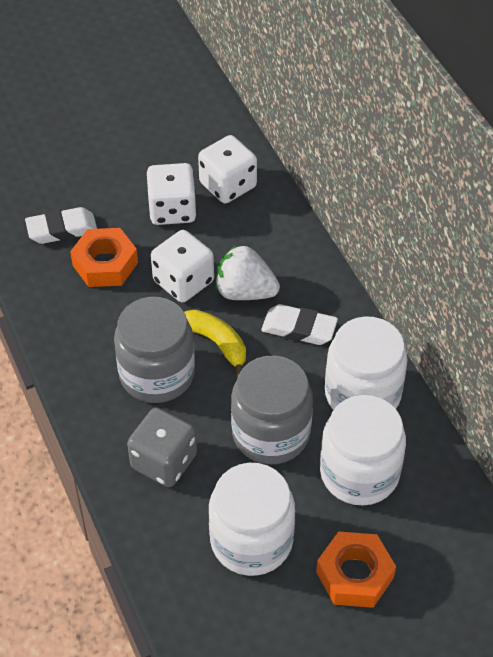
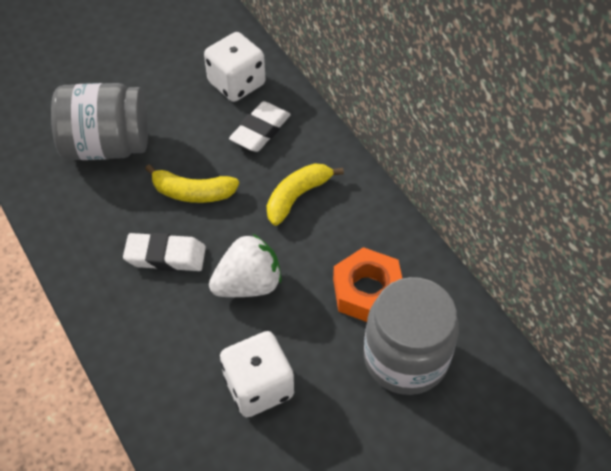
grey dice: [127,408,197,487] = 1 -> none = 0
orange nut: [70,228,138,287] [316,531,396,608] = 2 -> [333,247,402,322] = 1
white dice: [147,163,197,225] [151,230,214,303] [198,135,257,203] = 3 -> [204,32,265,102] [220,331,294,417] = 2
white jar: [209,463,295,576] [320,395,406,506] [325,316,407,410] = 3 -> none = 0
yellow banana: [184,310,246,376] = 1 -> [145,164,239,203] [267,163,344,226] = 2

